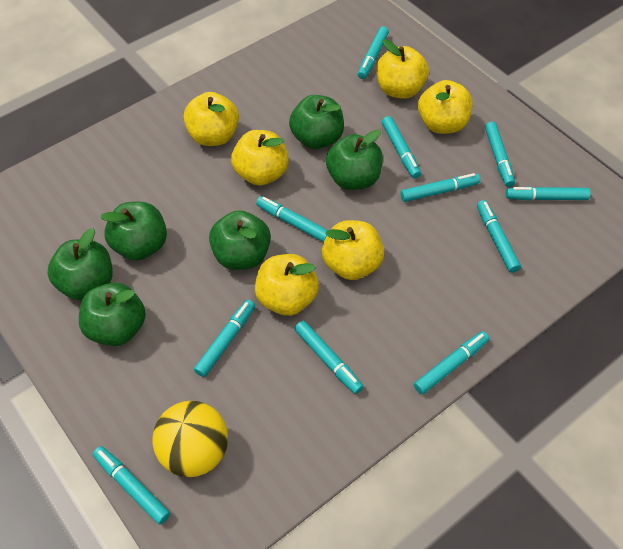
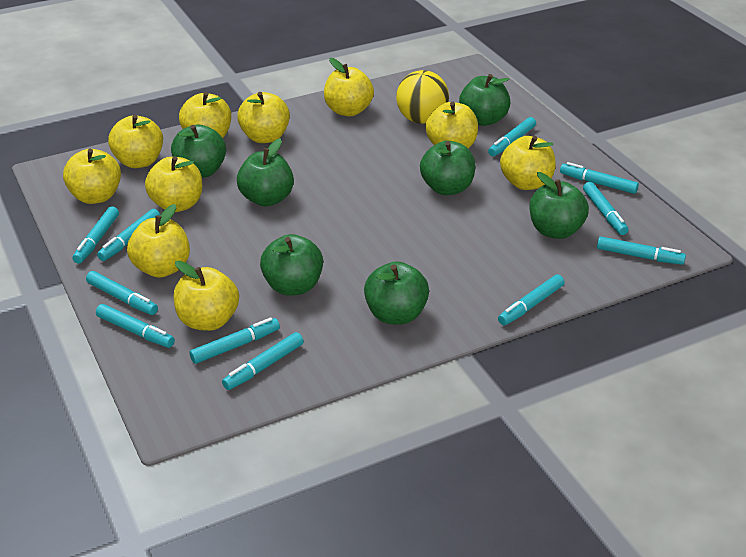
green apple: [47,228,113,300] [79,283,146,346] [100,202,167,261] [209,210,271,270] [289,95,344,149] [326,130,383,190] = 6 -> [171,125,226,178] [237,138,294,207] [260,234,323,296] [364,261,429,325] [420,141,475,195] [459,74,510,126] [529,172,589,239] = 7
yellow apple: [184,92,239,146] [231,130,289,186] [255,254,319,316] [322,220,384,280] [376,39,429,99] [418,80,473,134] = 6 -> [63,149,121,204] [108,115,163,168] [127,204,190,278] [145,156,202,212] [174,261,239,331] [179,92,231,138] [237,92,290,143] [324,58,374,116] [425,102,478,148] [500,136,556,190] = 10

